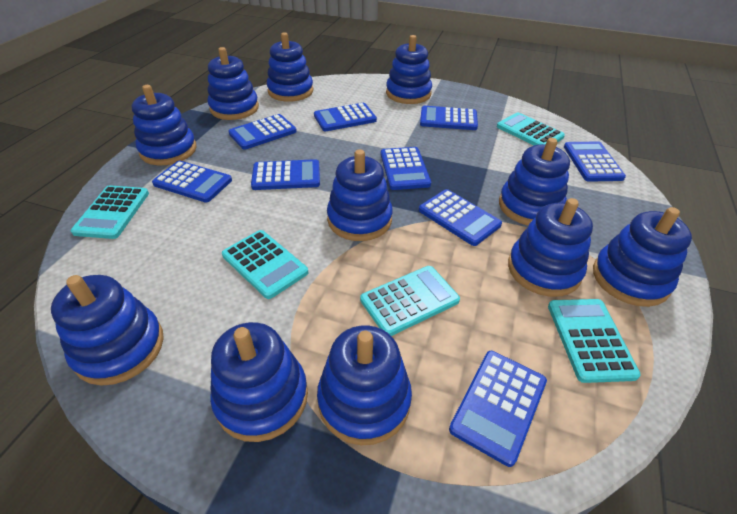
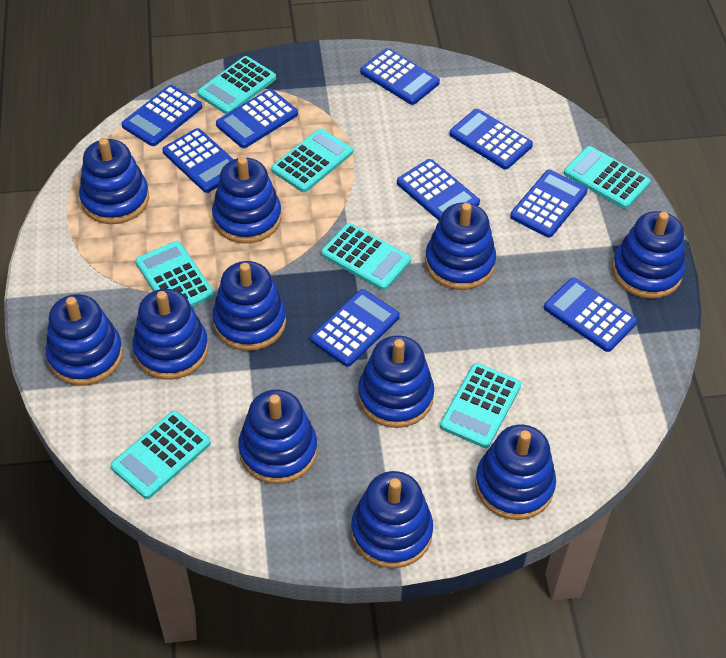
turquoise calculator: [71,185,149,239] [222,230,308,299] [360,266,460,336] [497,112,565,145] [548,299,641,383] = 5 -> [111,411,211,499] [135,241,214,307] [197,56,276,114] [271,128,353,192] [321,223,411,290] [440,363,521,448] [564,146,650,209] = 7

